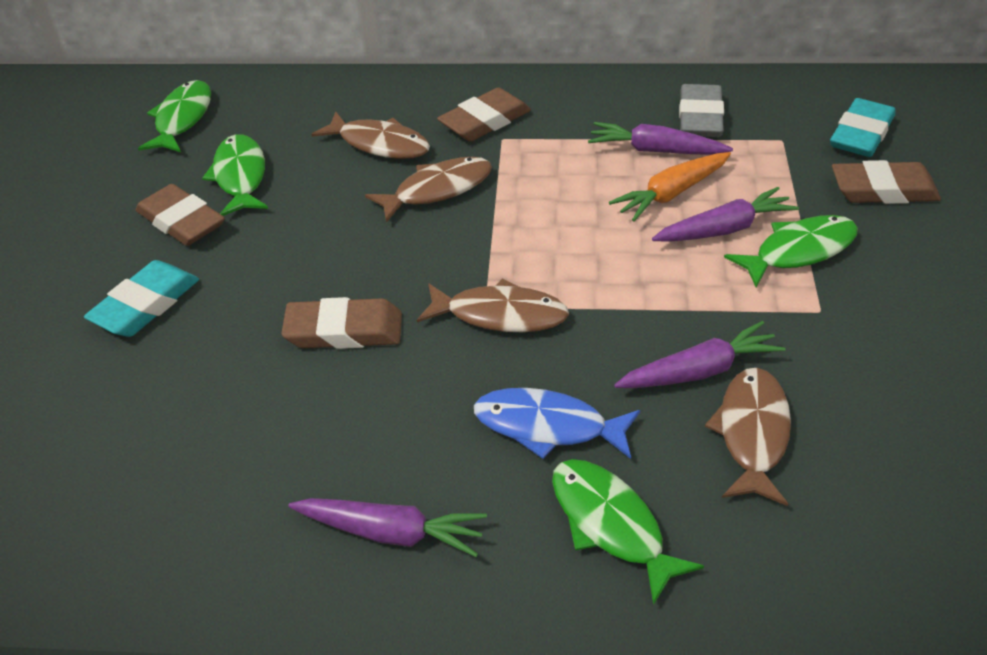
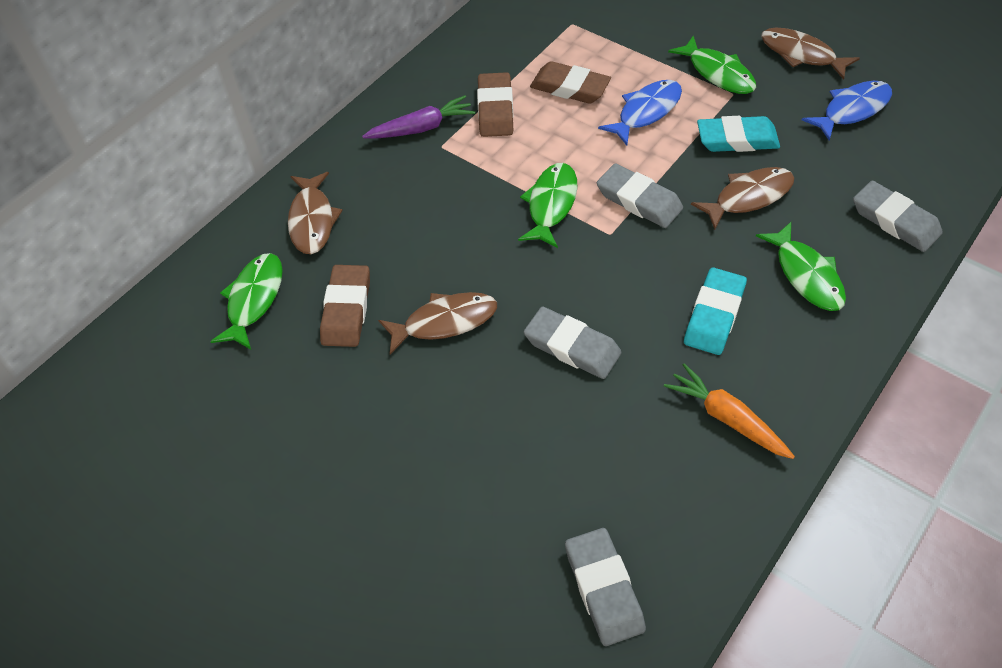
blue fish: [474,388,640,459] = 1 -> [598,80,682,146] [802,81,892,141] = 2
brown eraser: [136,184,225,246] [281,297,402,349] [437,88,531,141] [832,160,941,204] = 4 -> [320,265,370,347] [477,72,513,137] [530,61,611,104] = 3
grey eraser: [679,84,724,137] = 1 -> [524,307,622,379] [565,528,646,646] [597,163,683,228] [853,180,943,252] = 4
purple carrot: [288,498,487,557] [588,122,733,155] [614,321,785,388] [652,187,799,242] = 4 -> [362,95,475,139] = 1

